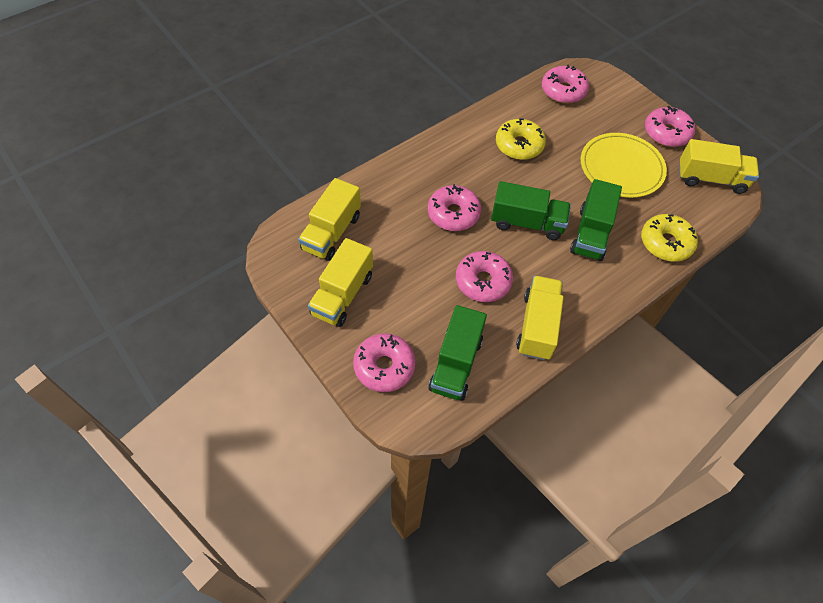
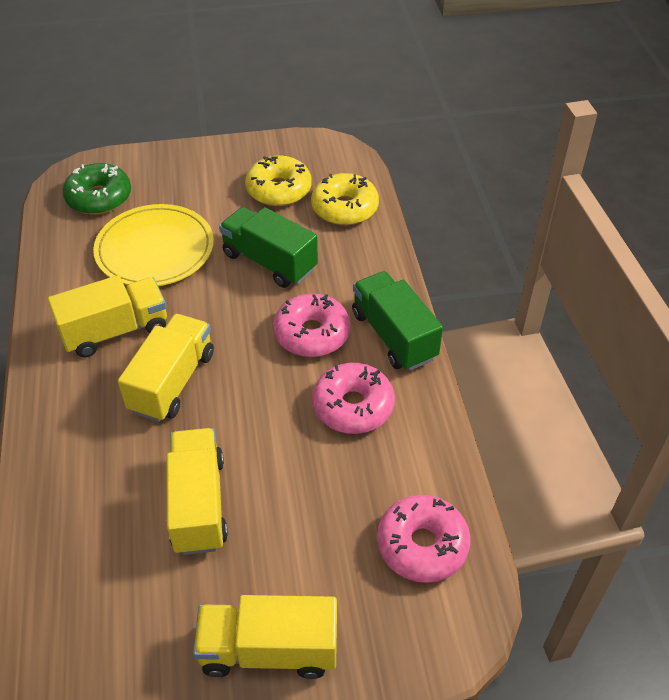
green donut: none = 0 -> [63,163,131,215] = 1
green truck: [428,305,487,401] [491,181,571,240] [570,179,622,261] = 3 -> [219,207,318,288] [352,271,443,371] = 2
pink donut: [353,333,416,392] [428,184,481,231] [456,251,513,302] [542,65,589,104] [645,106,695,147] = 5 -> [273,293,351,357] [312,363,395,434] [377,495,471,583] = 3

